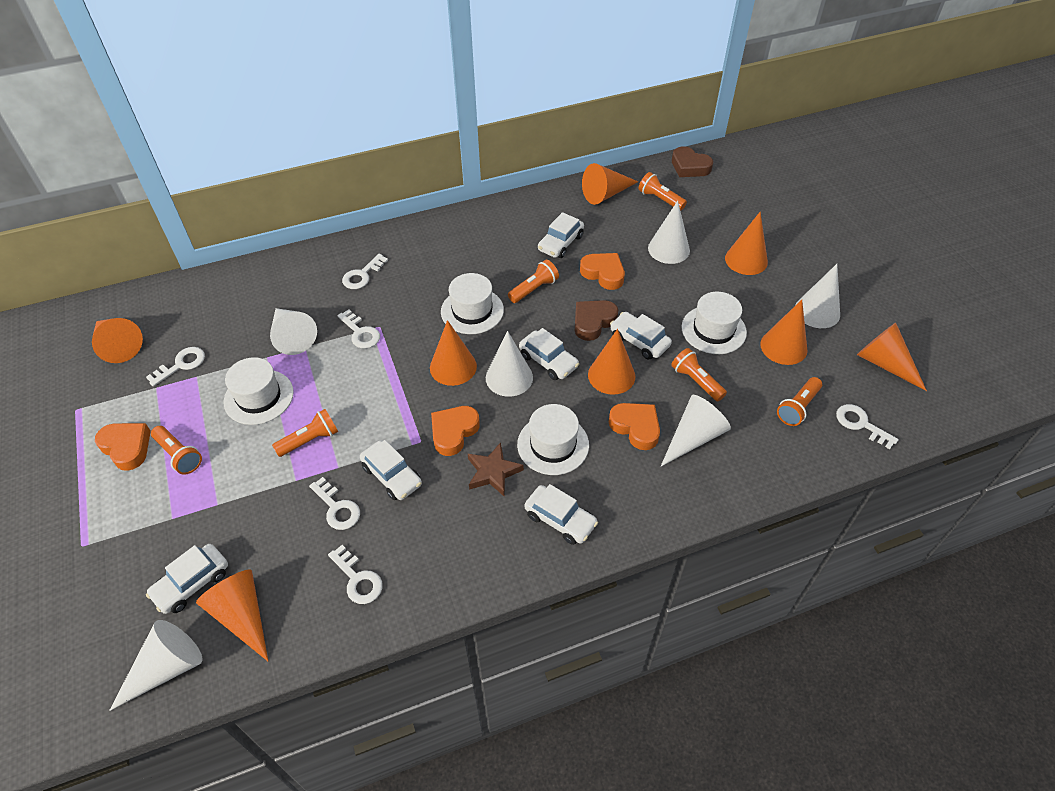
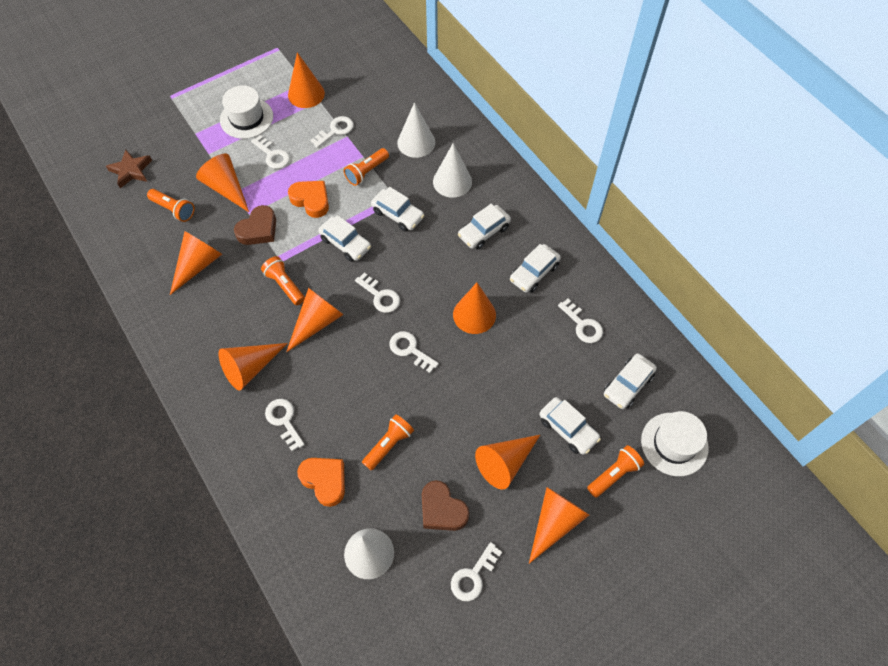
orange flashlight: [151,426,202,475] [272,409,338,457] [508,260,559,303] [638,172,687,211] [671,348,727,401] [777,377,822,426] = 6 -> [147,189,195,222] [261,256,305,305] [344,148,389,186] [362,414,414,470] [587,445,644,498] = 5
orange heart: [95,423,151,471] [431,406,480,456] [580,253,625,290] [609,403,660,450] = 4 -> [288,181,329,218] [297,458,345,507] = 2
white cone: [109,620,202,711] [270,308,317,355] [486,331,533,397] [648,201,690,264] [661,395,731,466] [796,264,840,328] = 6 -> [344,528,394,579] [397,102,435,158] [433,143,472,198] = 3
white hat: [223,357,294,425] [441,273,504,334] [517,404,589,475] [681,292,747,354] = 4 -> [220,85,273,139] [641,411,709,476] = 2
white key: [146,347,205,386] [309,477,360,530] [328,545,382,604] [337,309,380,349] [342,254,388,289] [836,404,899,449] = 6 -> [251,135,290,169] [265,399,305,451] [310,116,354,148] [355,273,400,313] [389,331,439,373] [451,542,502,601] [558,299,603,343] = 7

